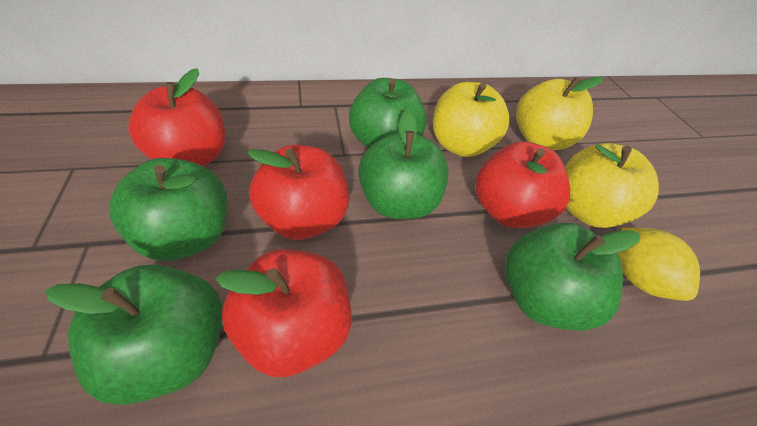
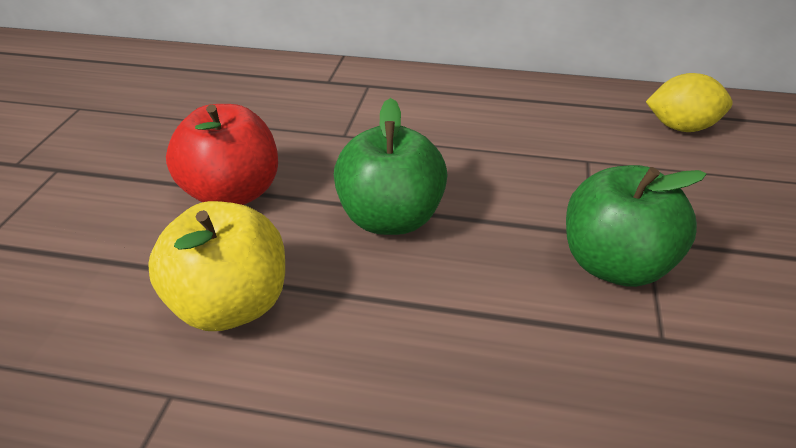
green apple: [45,264,223,405] [109,158,227,261] [349,78,427,148] [358,110,448,219] [505,223,640,331] = 5 -> [334,98,447,235] [566,165,707,287] = 2
red apple: [128,68,225,166] [216,249,352,377] [247,144,349,240] [475,141,570,228] = 4 -> [166,104,278,205] = 1
yellow apple: [433,82,510,157] [516,77,603,150] [565,143,659,228] = 3 -> [148,201,285,331] = 1

